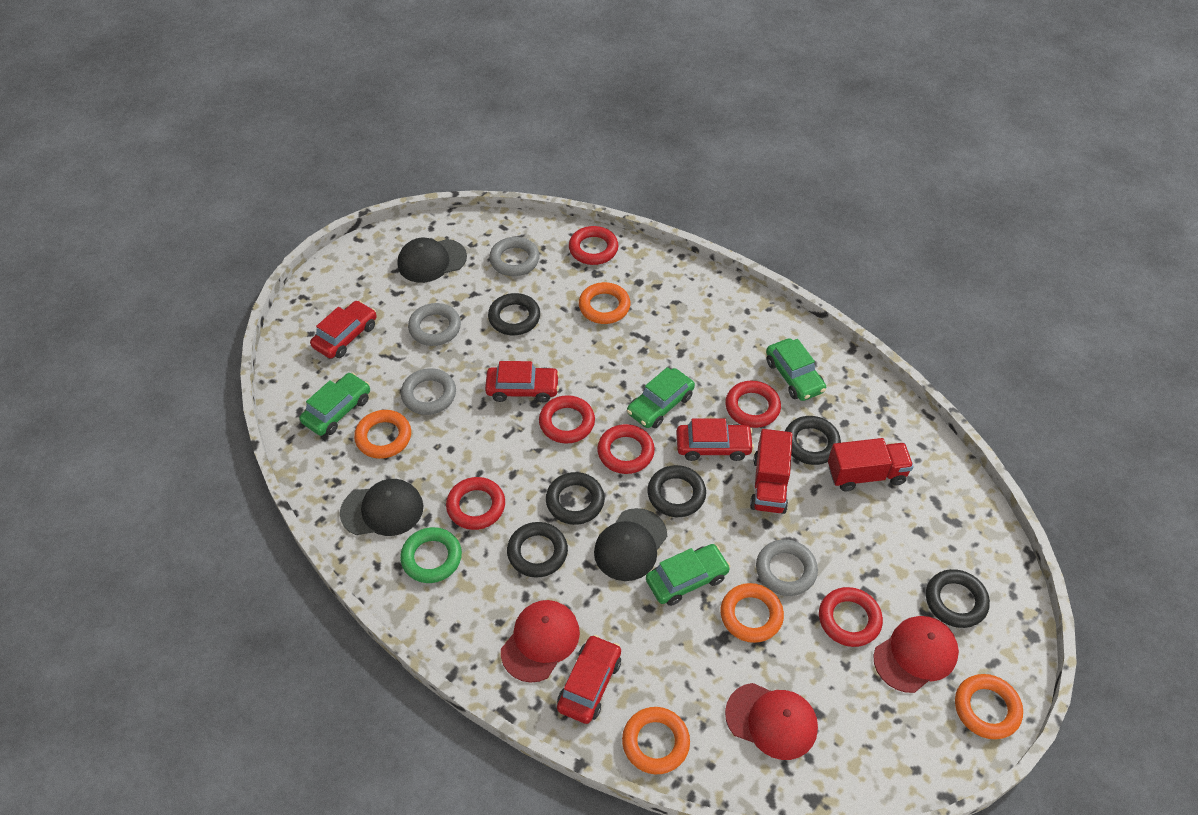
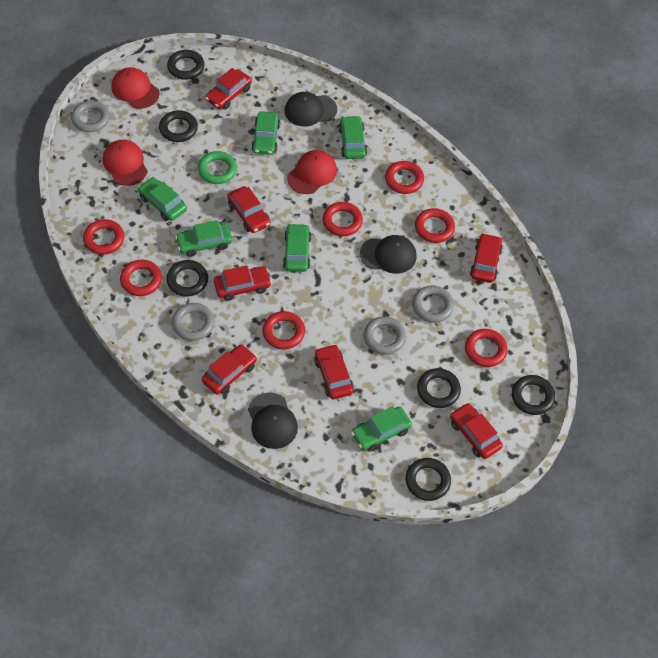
green car: [300,373,370,436] [627,367,695,428] [646,544,731,606] [766,338,826,401] = 4 -> [138,177,187,221] [175,220,232,257] [251,111,280,155] [283,223,311,272] [339,115,367,159] [351,406,412,452] = 6
orange ring: [354,410,411,459] [579,282,630,324] [622,707,690,774] [720,583,784,643] [955,674,1023,739] = 5 -> none = 0
red car: [310,300,377,359] [485,361,560,403] [557,635,621,724] [676,419,754,461] = 4 -> [202,344,257,395] [205,68,252,109] [214,265,272,301] [227,186,270,233] [314,344,354,399] [450,403,503,459] [470,233,503,283] = 7
red ring: [446,477,505,530] [539,395,595,444] [569,226,618,265] [597,424,655,474] [725,381,781,428] [819,587,883,647] = 6 -> [83,219,124,255] [120,260,162,296] [262,311,305,349] [323,202,363,236] [385,161,424,194] [415,208,455,243] [465,329,508,367] = 7
red truck: [750,429,792,514] [828,438,914,491] = 2 -> none = 0

